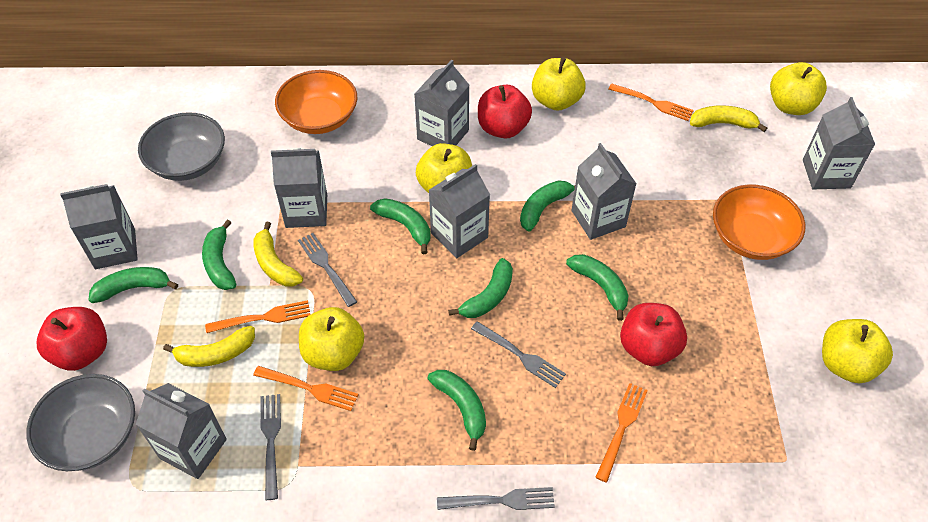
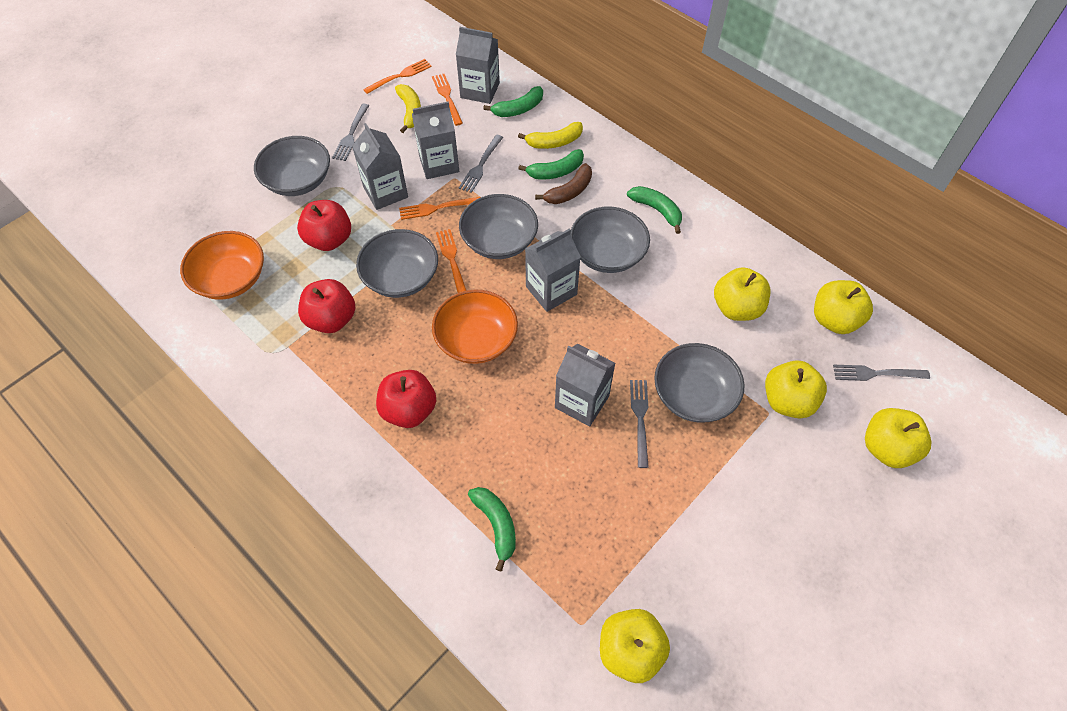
brown banana: none = 0 -> [535,163,592,204] = 1
green banana: [88,267,178,303] [202,219,236,290] [370,198,431,254] [427,370,486,451] [448,258,513,318] [520,180,575,232] [566,254,628,321] = 7 -> [468,487,516,571] [483,86,543,117] [518,149,584,180] [627,186,682,234] = 4
grey bowl: [26,374,135,471] [138,112,225,181] = 2 -> [254,136,330,196] [356,229,438,298] [459,194,538,259] [571,207,650,273] [654,343,744,422] = 5
grey carton: [60,184,138,269] [136,383,227,479] [271,148,327,228] [414,60,469,146] [429,164,490,258] [571,143,637,240] [803,97,875,189] = 7 -> [352,123,408,210] [412,101,459,179] [456,27,500,104] [525,228,581,312] [555,344,615,427] = 5
yellow banana: [163,326,255,367] [253,222,303,286] [690,105,767,132] = 3 -> [395,84,421,133] [518,122,583,149] = 2

